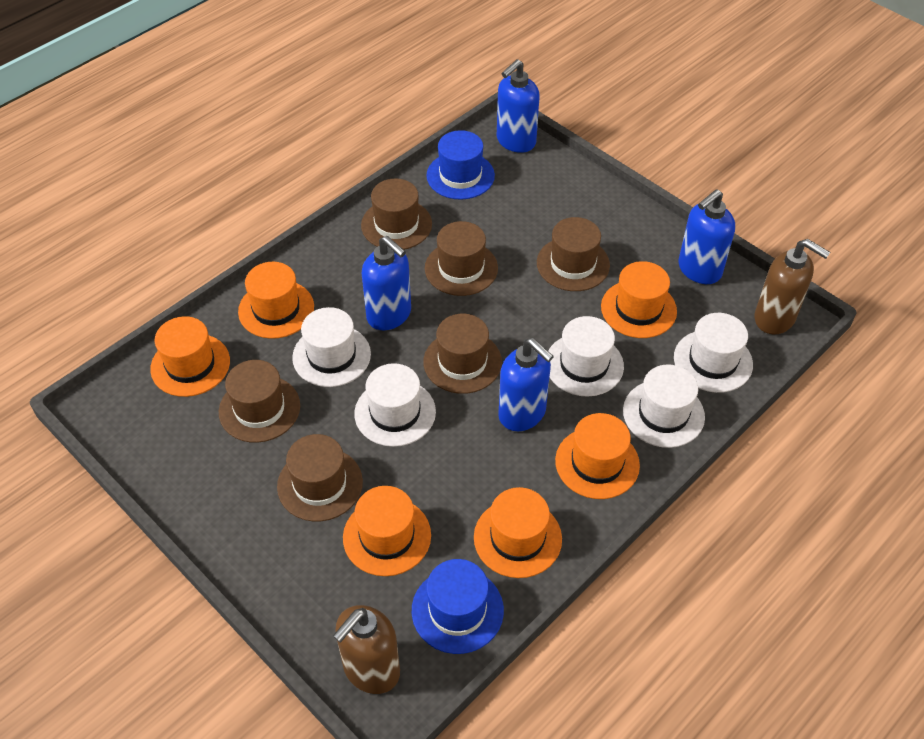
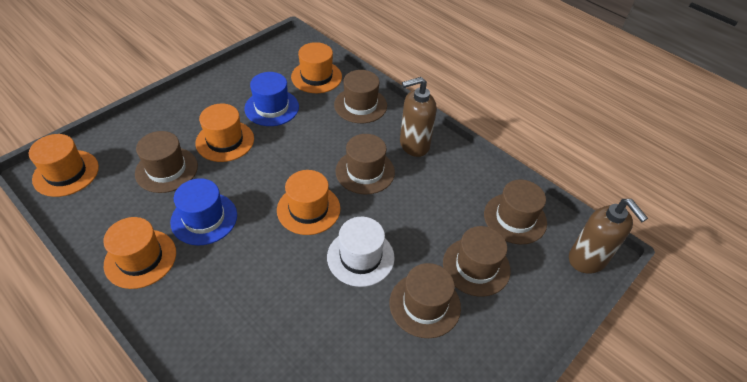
blue soap dispenser: [362,236,411,330] [497,59,540,153] [498,338,554,431] [678,189,735,284] = 4 -> none = 0
orange hat: [150,316,230,397] [238,262,314,339] [343,486,431,576] [474,487,562,578] [555,413,640,499] [601,261,677,338] = 6 -> [29,134,99,197] [103,217,176,289] [195,104,254,162] [277,170,340,235] [291,42,342,93] = 5
white hat: [292,307,371,387] [354,363,436,447] [548,316,624,397] [623,364,705,448] [674,313,753,393] = 5 -> [327,217,395,287] = 1

